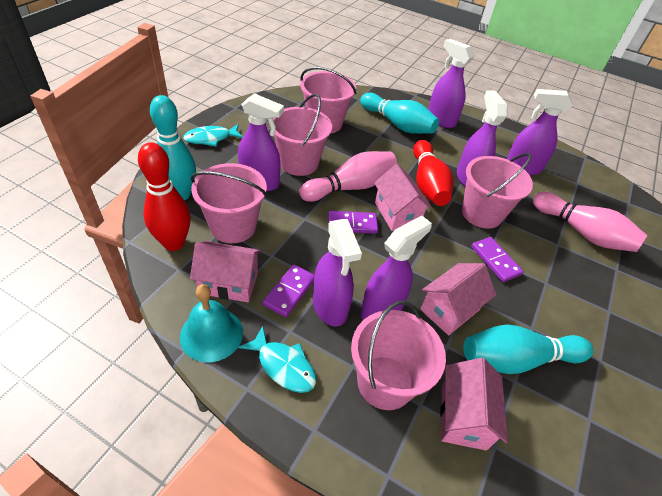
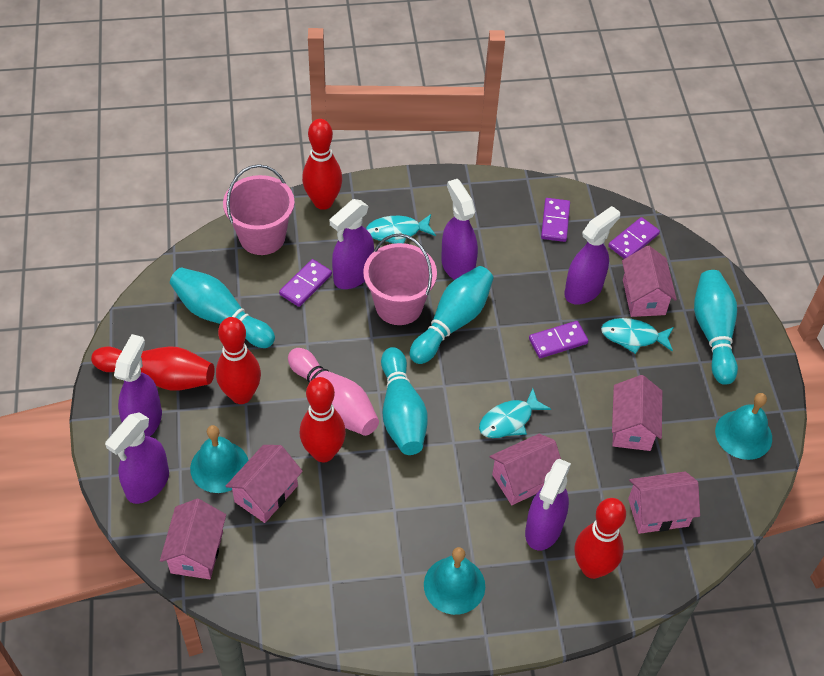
pink bowling pin: [299,151,397,202] [533,192,648,252] = 2 -> [288,348,379,436] = 1
pink bucket: [191,163,267,243] [269,94,332,176] [300,67,356,133] [351,301,446,410] [462,153,533,229] = 5 -> [223,164,295,255] [363,233,437,325] = 2
pink house: [190,241,261,302] [374,164,432,231] [420,263,496,336] [440,358,508,451] = 4 -> [160,499,226,579] [226,445,303,523] [490,434,561,505] [612,375,662,451] [622,246,677,317] [628,471,700,534] = 6
purple domino: [263,264,314,317] [328,211,378,233] [471,237,523,282] = 3 -> [279,259,332,307] [529,321,588,358] [541,198,570,242] [608,217,660,259] = 4
red bowling pin: [138,142,191,251] [413,140,454,206] = 2 -> [91,346,215,391] [216,317,261,404] [300,377,346,462] [302,119,342,210] [574,498,626,579] = 5
turquoise bell: [180,284,243,362] = 1 -> [190,425,249,493] [424,547,485,615] [715,393,772,460] = 3
turquoise bowling pin: [150,95,196,200] [360,93,439,134] [463,324,593,374] = 3 -> [170,267,275,348] [381,347,428,455] [410,266,493,364] [694,270,738,385] = 4
turquoise fish: [183,124,243,146] [238,326,316,393] = 2 -> [366,214,436,244] [479,388,551,438] [601,318,674,354] = 3

